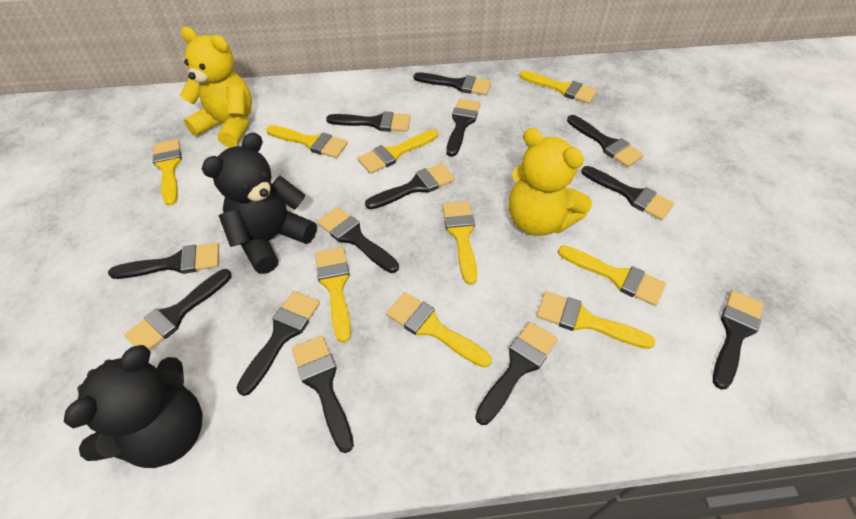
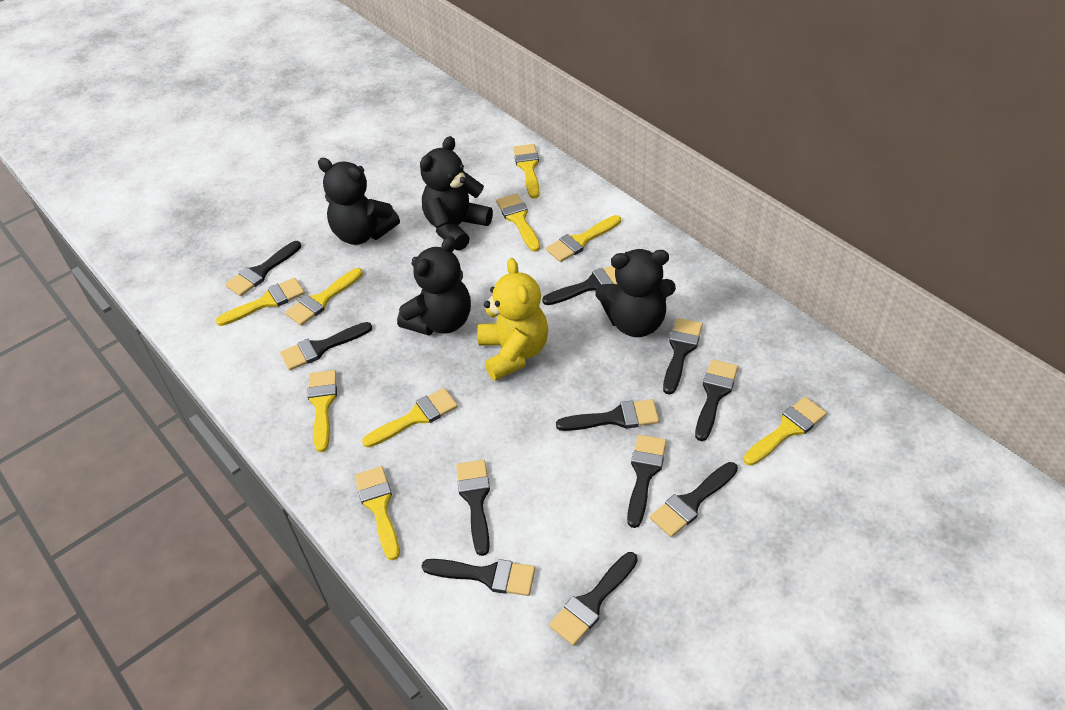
black brush: [108,242,219,279] [124,269,232,350] [237,291,320,396] [292,336,354,453] [317,207,399,273] [326,111,411,132] [365,163,455,209] [414,73,491,95] [446,99,481,157] [475,322,557,425] [567,115,644,167] [581,166,674,220] [713,290,764,390] = 13 -> [225,241,301,296] [280,322,372,371] [422,559,535,596] [456,460,490,556] [542,266,618,305] [549,552,638,646] [556,399,659,431] [627,435,667,528] [650,462,738,537] [663,318,703,395] [695,359,738,441] = 11
black teddy bear: [64,345,203,468] [202,132,317,274] = 2 -> [318,158,400,245] [397,236,471,336] [420,136,493,250] [595,249,676,337] = 4
yellow teddy bear: [179,27,252,148] [509,128,592,236] = 2 -> [478,258,548,381] = 1

